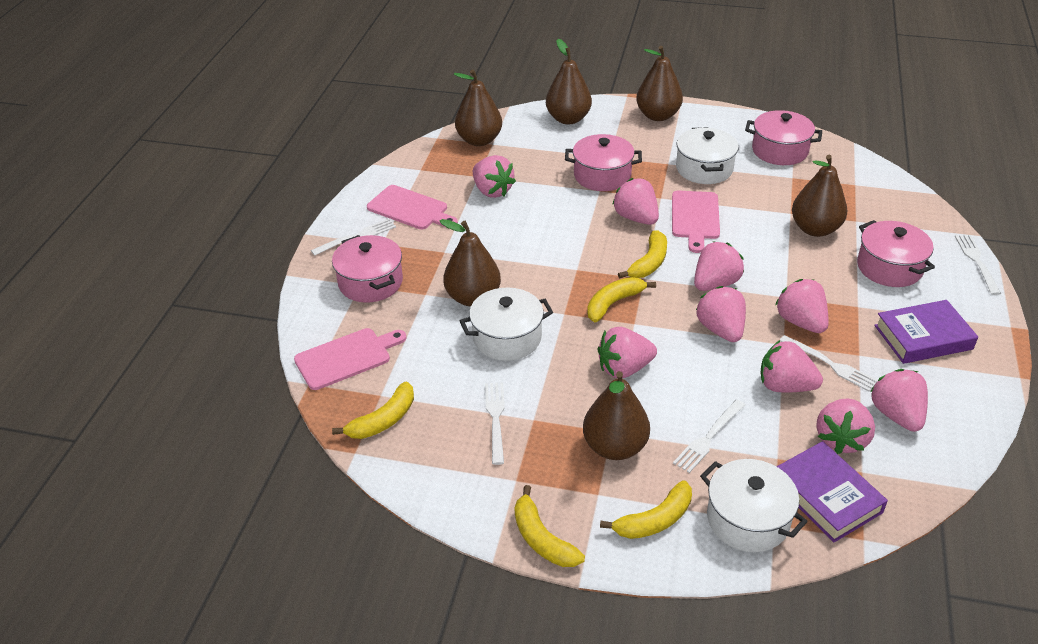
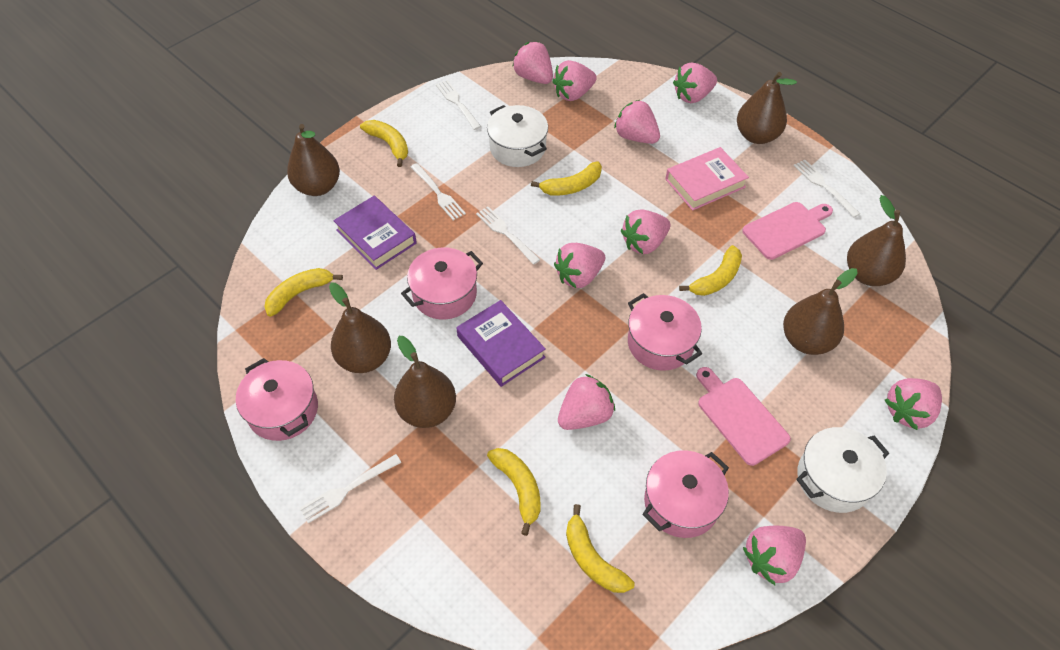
pink book: none = 0 -> [665,147,749,211] = 1
pink cutting board: [294,328,407,390] [367,185,458,229] [672,190,720,253] = 3 -> [696,367,791,466] [742,202,833,260] = 2
white pot: [460,288,553,361] [676,127,739,184] [700,459,808,552] = 3 -> [487,105,548,167] [796,427,889,513] = 2
yellow banana: [332,382,414,439] [515,485,585,567] [587,277,656,322] [600,480,692,539] [618,230,667,279] = 5 -> [264,268,343,317] [360,120,408,167] [487,448,541,536] [531,162,602,196] [566,504,635,593] [679,245,742,296] = 6

